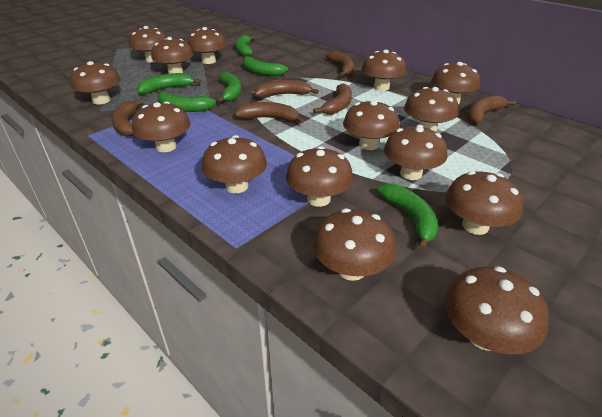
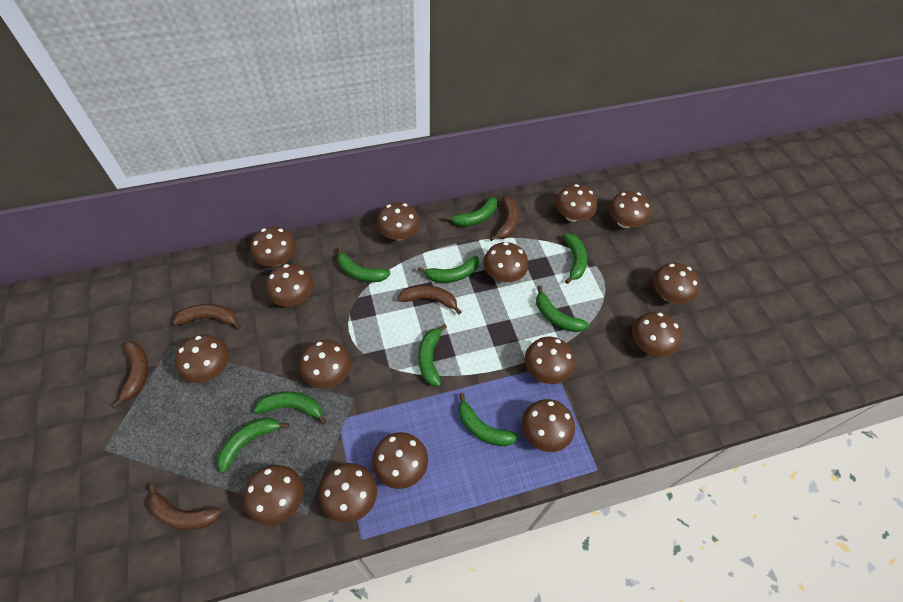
brown banana: [111,99,143,137] [234,102,304,123] [254,80,319,98] [313,83,352,115] [326,51,354,77] [467,95,517,125] = 6 -> [112,341,148,408] [148,484,222,530] [172,304,241,330] [398,285,461,314] [490,197,519,241] = 5
green banana: [137,73,201,94] [158,90,216,112] [216,72,241,103] [235,35,256,57] [243,56,288,76] [377,183,438,250] = 6 -> [217,417,289,473] [253,391,327,424] [337,247,391,282] [418,256,479,283] [418,324,447,387] [445,196,497,226] [459,393,519,446] [536,285,589,332] [563,233,588,284] = 9

